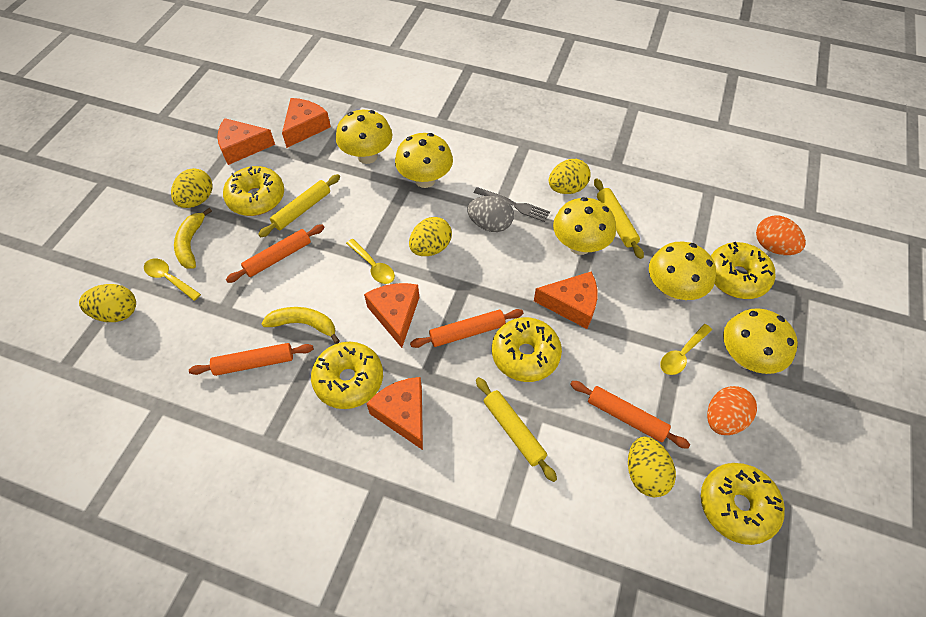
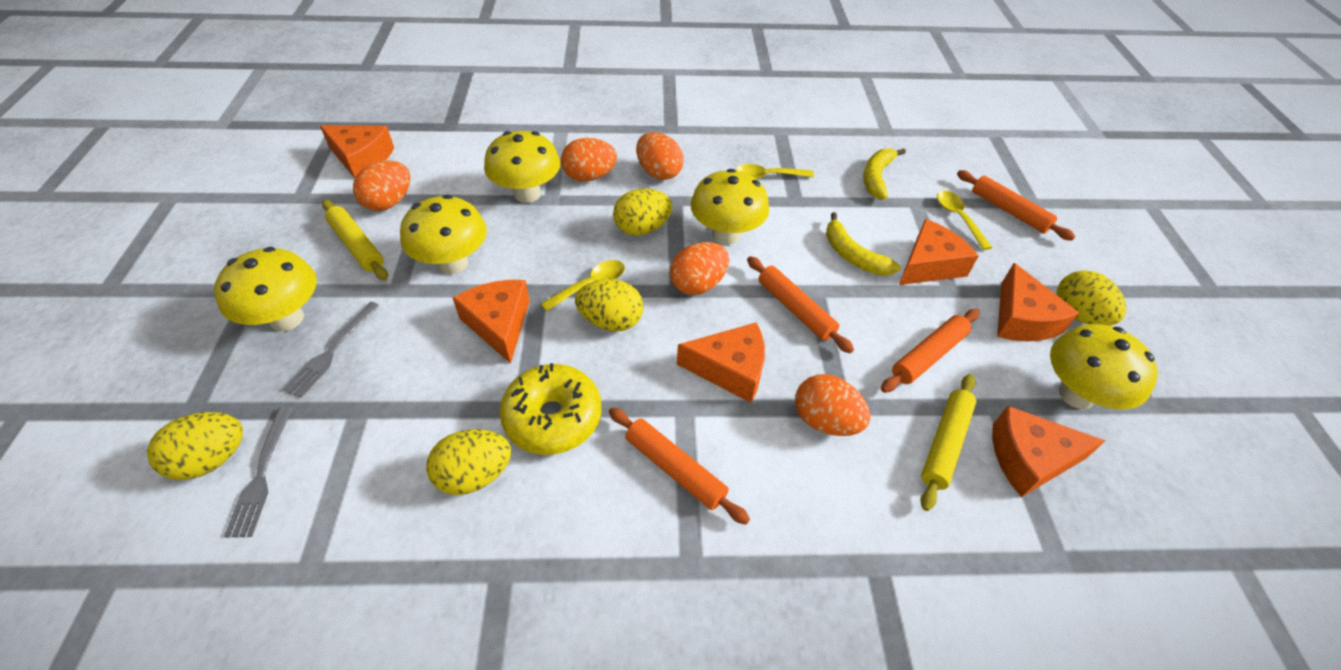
grey egg: [467,196,514,232] = 1 -> none = 0
grey fork: [474,187,550,222] = 1 -> [224,407,293,538] [283,302,380,398] = 2
orange cheese: [217,118,275,165] [282,98,331,148] [364,283,419,348] [366,377,423,450] [534,271,597,329] = 5 -> [320,125,394,178] [453,280,530,364] [677,322,765,403] [899,219,979,285] [992,406,1105,497] [997,263,1079,341] = 6
orange egg: [707,386,757,435] [756,215,806,255] = 2 -> [353,161,410,211] [561,138,617,182] [636,132,684,180] [670,242,729,295] [795,374,871,436] = 5
yellow donut: [223,166,284,216] [311,342,383,409] [492,317,562,382] [701,463,785,545] [711,242,775,299] = 5 -> [500,363,601,455] = 1
yellow rolling pin: [258,174,340,237] [476,377,557,482] [594,178,644,259] = 3 -> [322,200,388,280] [920,374,976,511] = 2

